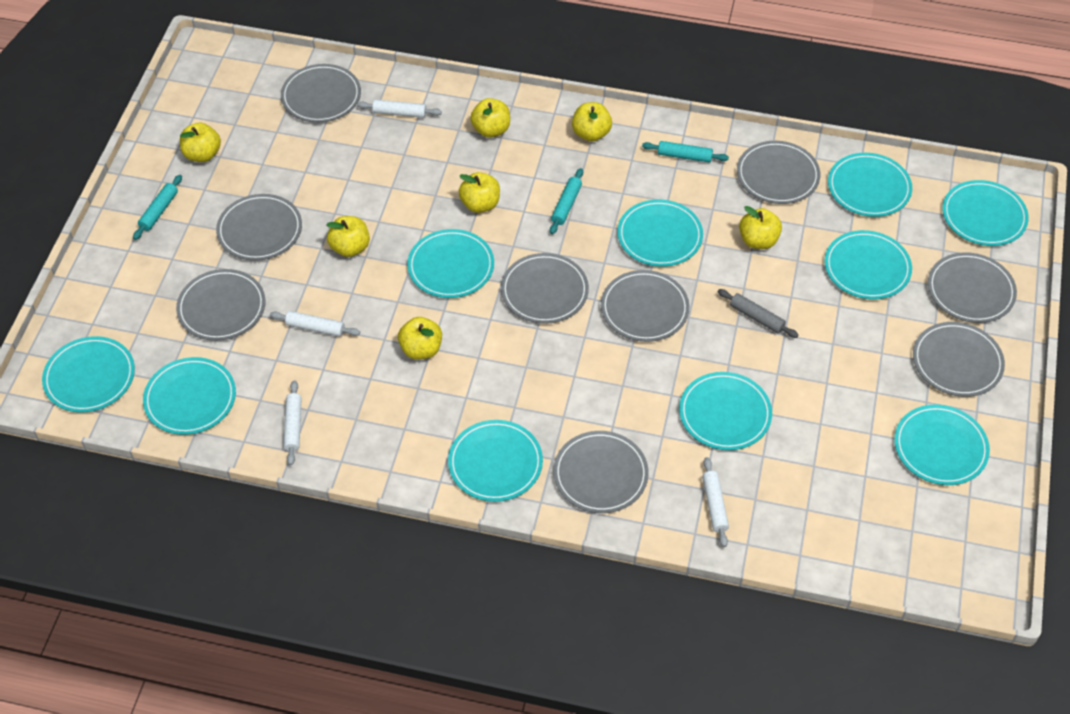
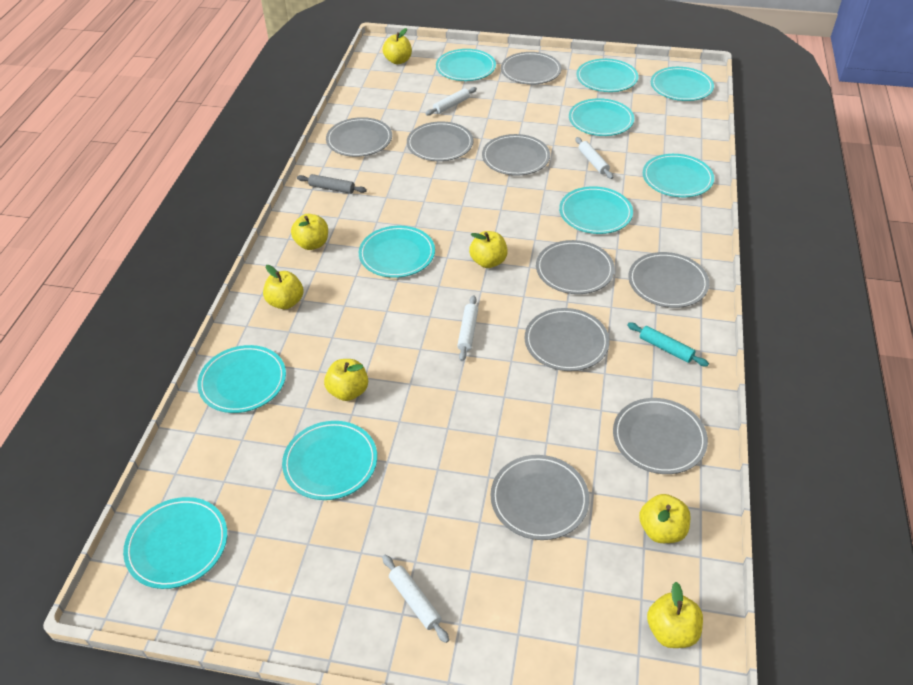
turquoise rolling pin: [133,175,182,240] [550,168,583,234] [642,141,729,163] = 3 -> [627,323,709,366] = 1

